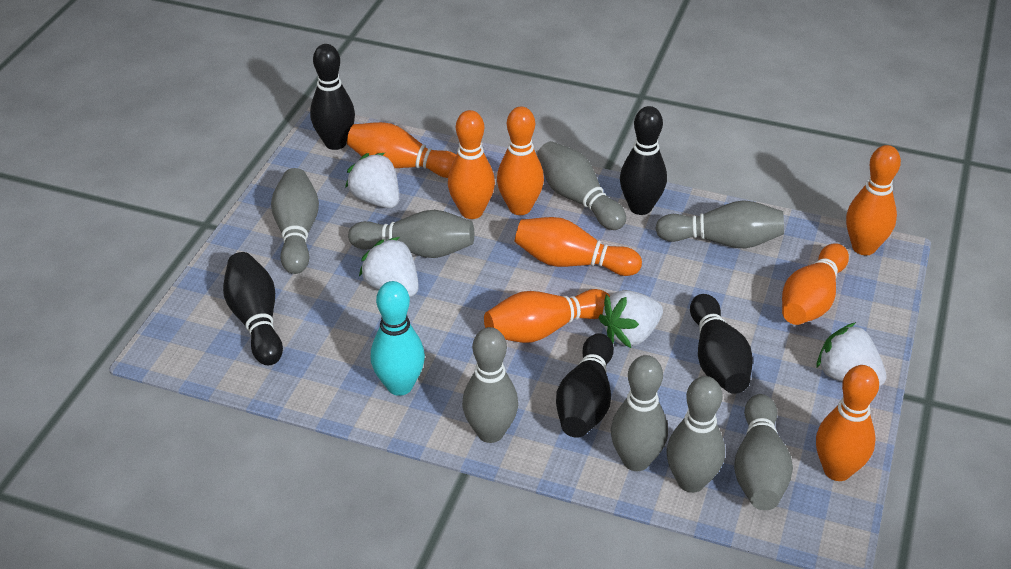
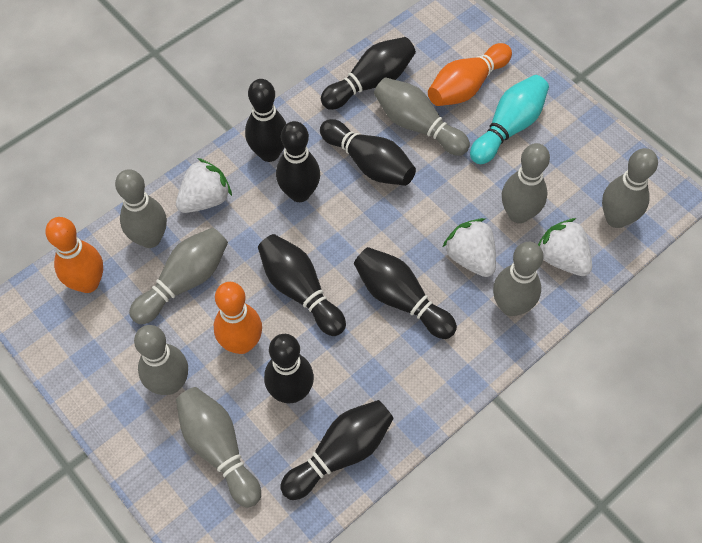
black bowling pin: [223,252,283,365] [310,44,355,150] [556,333,614,438] [620,106,667,215] [690,294,753,394] = 5 -> [245,79,286,162] [258,234,346,336] [264,334,314,403] [276,121,320,202] [280,400,394,500] [320,119,416,186] [321,37,416,110] [354,247,457,339] = 8
orange bowling pin: [347,122,456,178] [448,110,495,219] [484,289,610,343] [497,106,544,215] [514,217,642,276] [782,243,849,325] [816,365,879,481] [846,145,901,255] = 8 -> [45,217,103,293] [214,282,262,354] [428,43,512,106] = 3
white strawberry: [345,153,399,208] [359,237,419,297] [598,290,663,348] [816,322,887,386] = 4 -> [176,158,232,213] [443,218,496,277] [538,218,592,276] = 3

